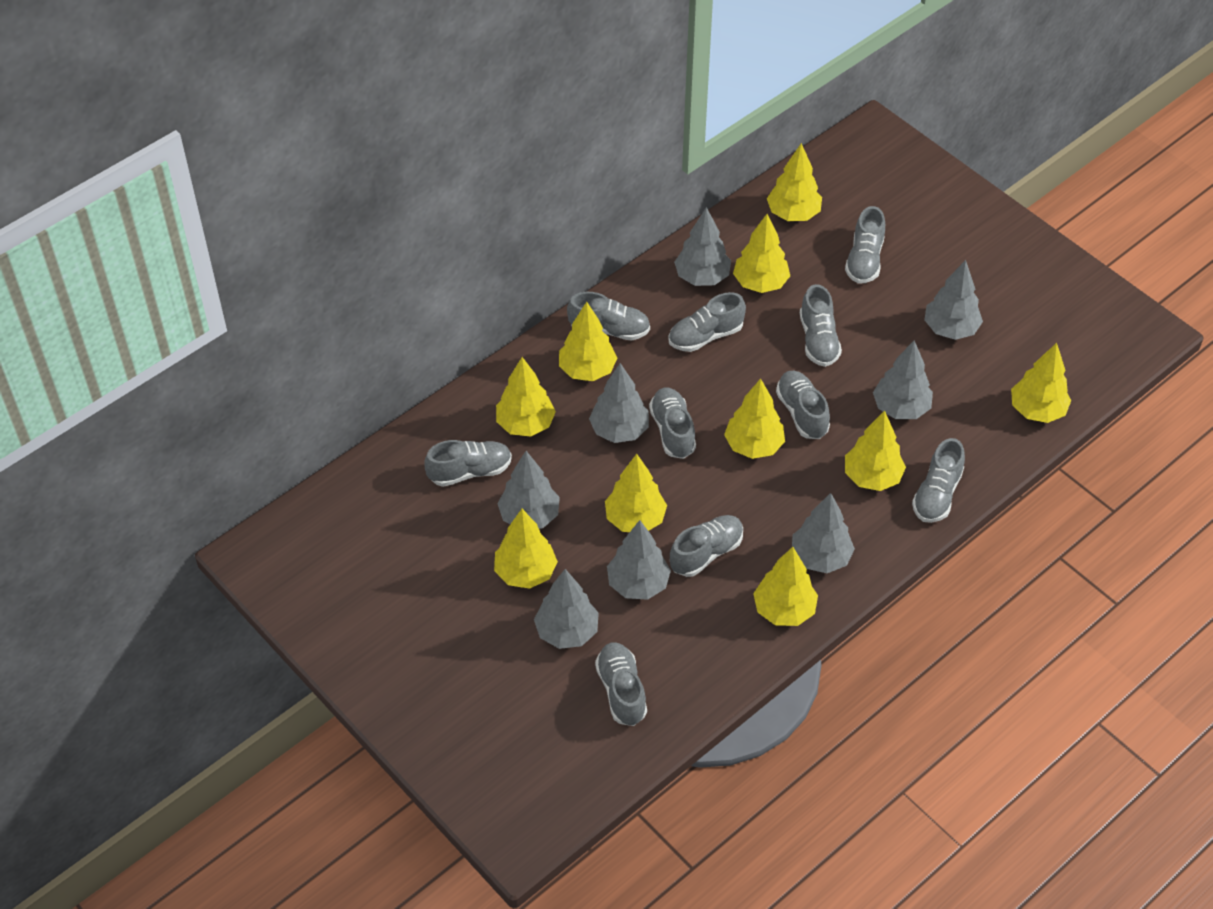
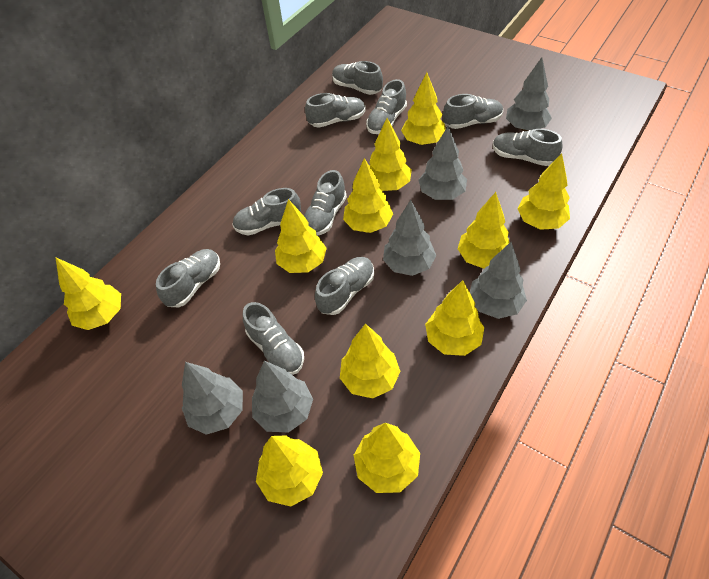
grey tree: [497,451,560,529] [534,569,599,649] [589,363,649,443] [607,520,671,600] [674,207,731,286] [792,493,855,573] [873,341,933,419] [924,260,983,340] = 8 -> [182,362,243,435] [252,361,313,432] [383,200,436,276] [419,126,467,200] [470,242,527,319] [506,58,552,131] = 6
yellow tree: [494,509,558,589] [496,357,556,437] [559,302,617,381] [605,454,667,532] [724,379,785,459] [733,214,790,293] [753,547,818,626] [767,143,822,221] [845,411,906,491] [1011,343,1071,423] = 10 -> [55,257,121,330] [256,436,323,507] [275,199,327,273] [340,324,400,398] [343,158,393,233] [354,423,420,493] [369,118,412,191] [401,72,446,145] [425,280,484,356] [458,192,510,269] [518,153,570,230] = 11

